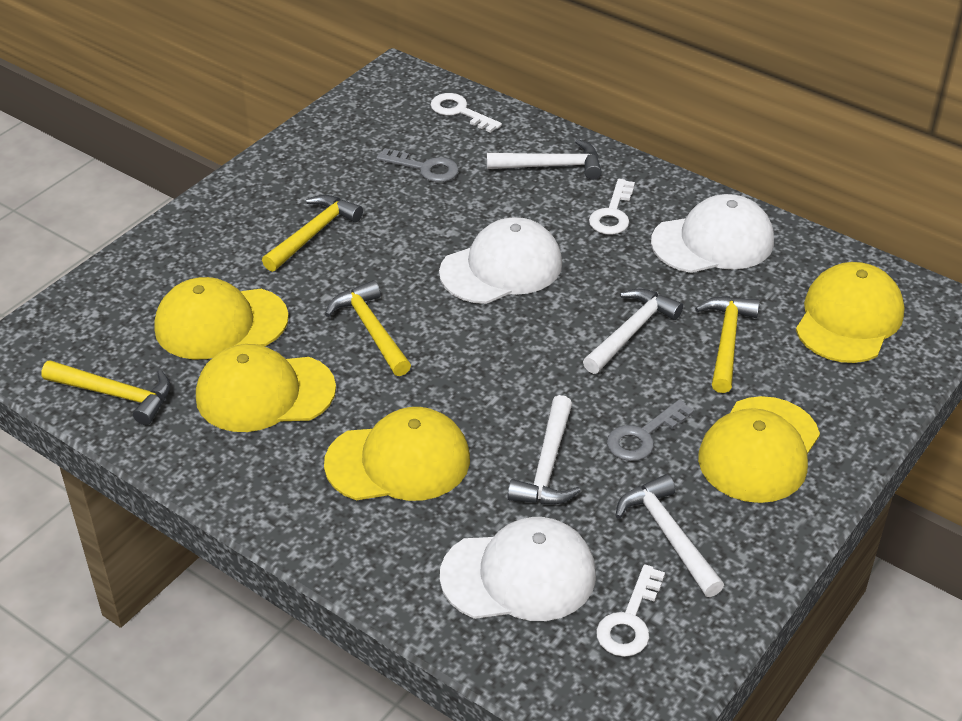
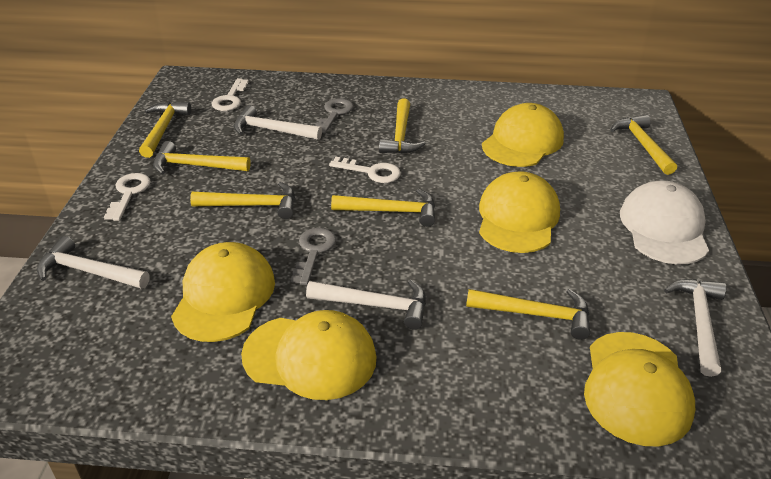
white cap: [439,217,562,304] [440,517,596,621] [651,194,774,273] = 3 -> [620,181,709,264] = 1
yellow hammer: [41,360,171,425] [262,195,363,272] [325,280,411,376] [695,296,760,393] = 4 -> [139,102,191,158] [153,141,251,175] [190,182,295,219] [331,189,435,227] [379,98,426,154] [466,289,590,340] [611,115,677,175] = 7

